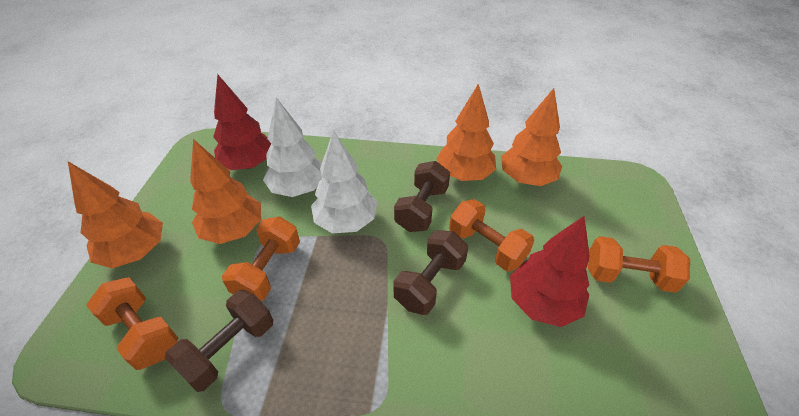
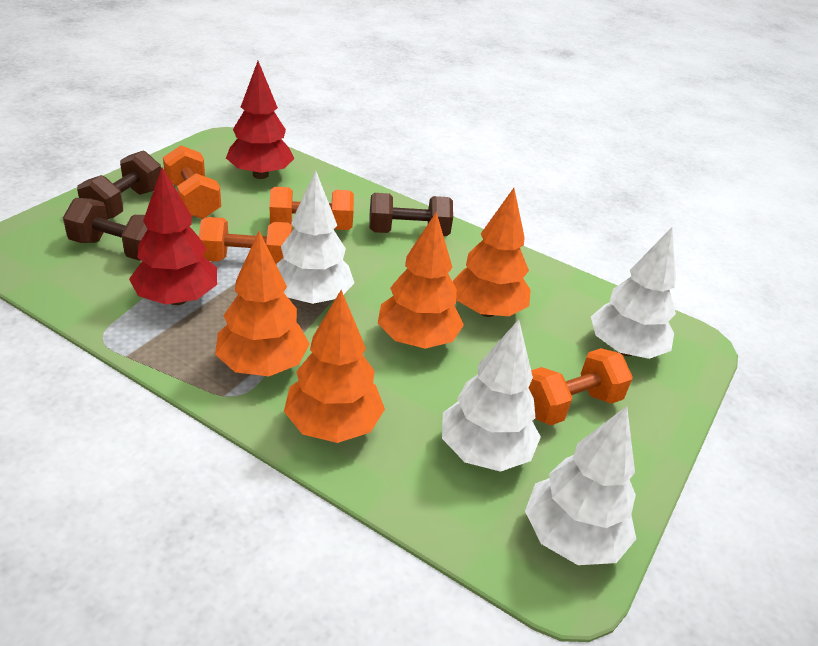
white tree: [263,97,322,197] [311,130,377,233] = 2 -> [276,171,354,304] [442,319,541,472] [525,406,636,565] [591,227,676,359] = 4

